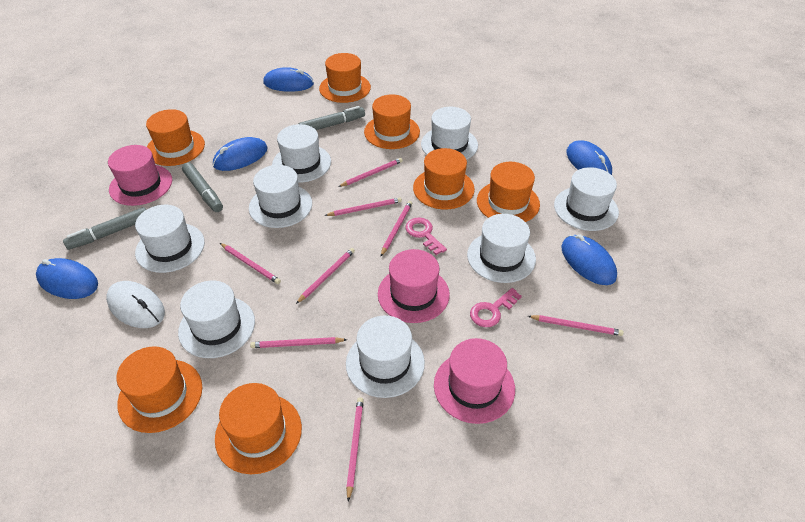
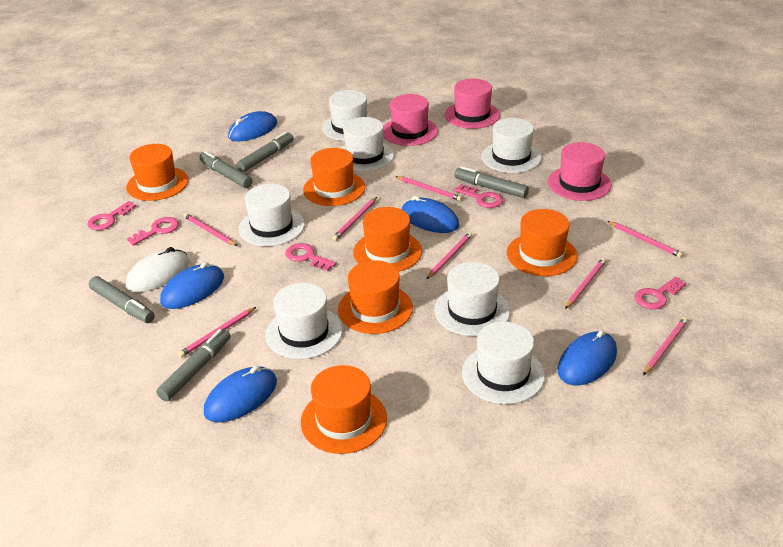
grey marker: [63,207,146,250] [182,162,223,212] [299,106,365,130] = 3 -> [89,276,155,323] [156,329,231,401] [200,151,253,188] [236,132,294,172] [454,166,529,198] = 5
orange hat: [116,346,202,433] [146,109,205,166] [215,383,302,474] [319,53,371,103] [364,94,420,149] [413,148,475,209] [477,162,540,222] = 7 -> [126,144,188,201] [301,365,387,454] [303,148,365,206] [338,260,413,334] [353,207,422,272] [507,209,578,276] = 6
pink key: [405,217,447,255] [470,288,522,327] = 2 -> [87,201,136,230] [127,217,179,246] [285,243,336,271] [454,184,503,208] [634,277,686,309] = 5
white hat: [135,205,205,273] [178,281,255,358] [249,165,312,228] [272,124,331,183] [346,315,425,398] [421,107,478,160] [467,214,536,283] [554,167,619,231] = 8 -> [239,184,305,246] [265,283,343,359] [322,90,373,141] [341,117,394,171] [434,262,510,336] [462,321,545,404] [481,118,542,173] = 7

